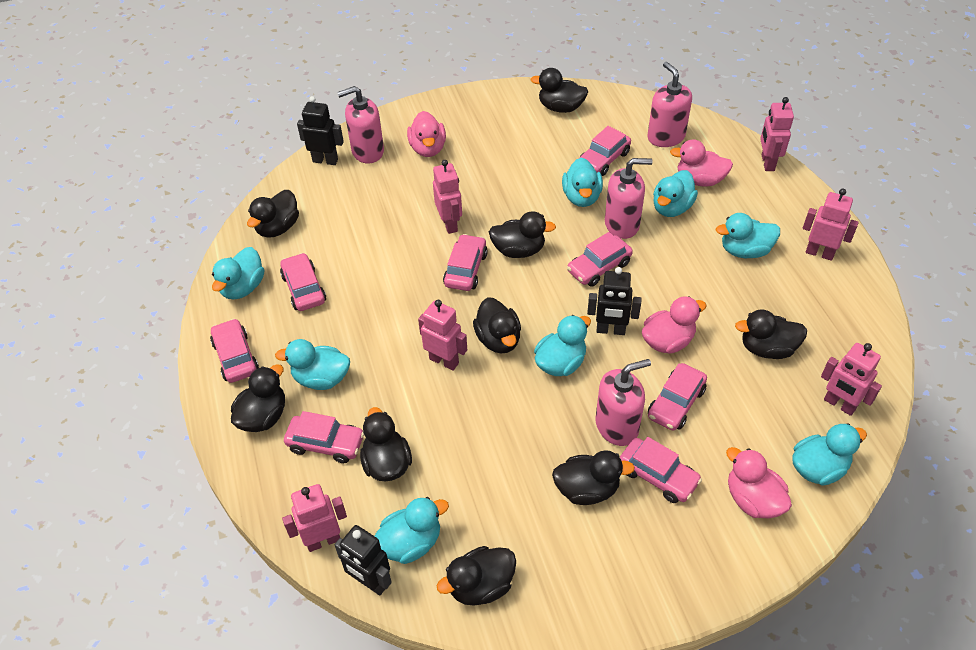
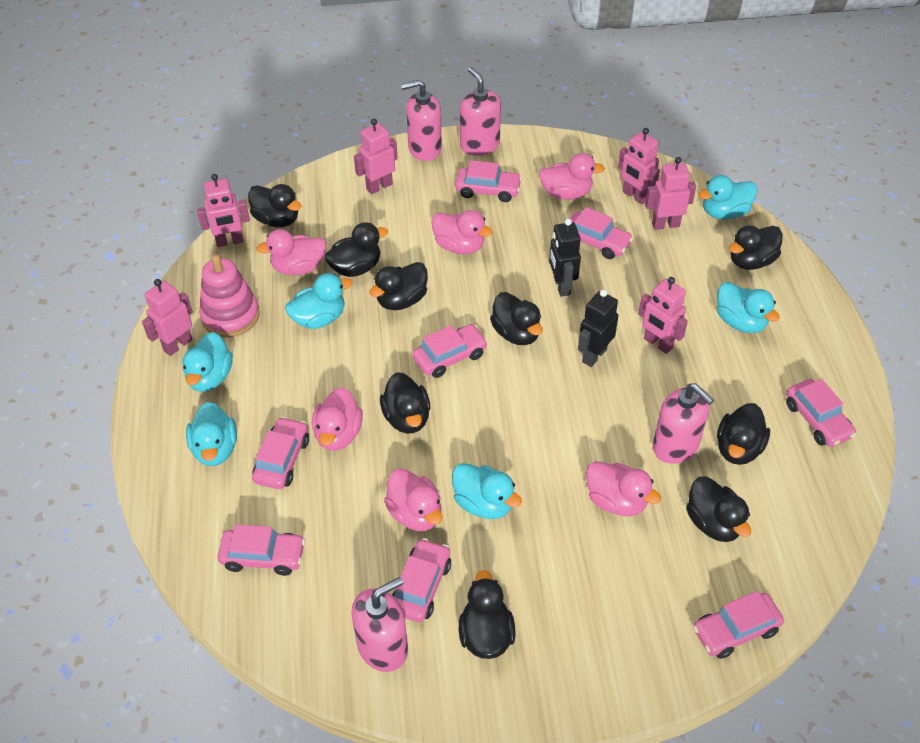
black robot: [297,96,344,165] [335,525,392,595] [587,267,642,335] = 3 -> [549,219,581,297] [578,289,618,367] = 2
pink duck: [407,111,446,157] [642,296,707,354] [670,139,733,187] [726,447,792,519] = 4 -> [256,229,326,275] [312,387,363,451] [384,469,442,531] [431,210,493,254] [539,153,605,200] [586,461,661,516] = 6
pink stacking toy: none = 0 -> [199,255,259,337] = 1
turquoise duck: [212,247,264,299] [275,339,350,390] [375,497,449,564] [534,315,591,376] [562,157,603,207] [653,170,698,217] [716,213,780,258] [792,424,867,486] = 8 -> [182,332,233,392] [186,402,237,466] [285,273,352,329] [452,463,522,519] [699,175,757,220] [717,282,780,333] = 6

